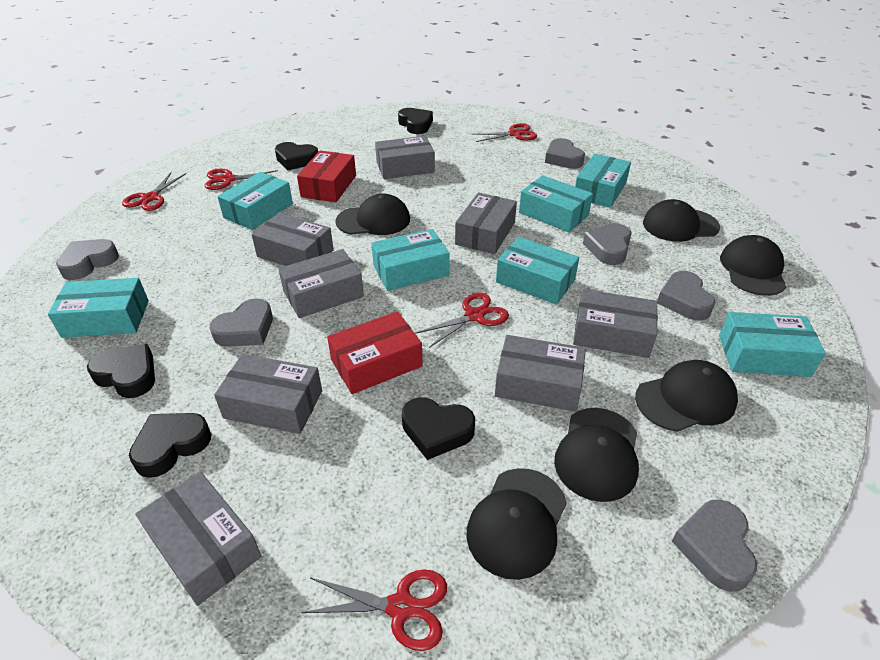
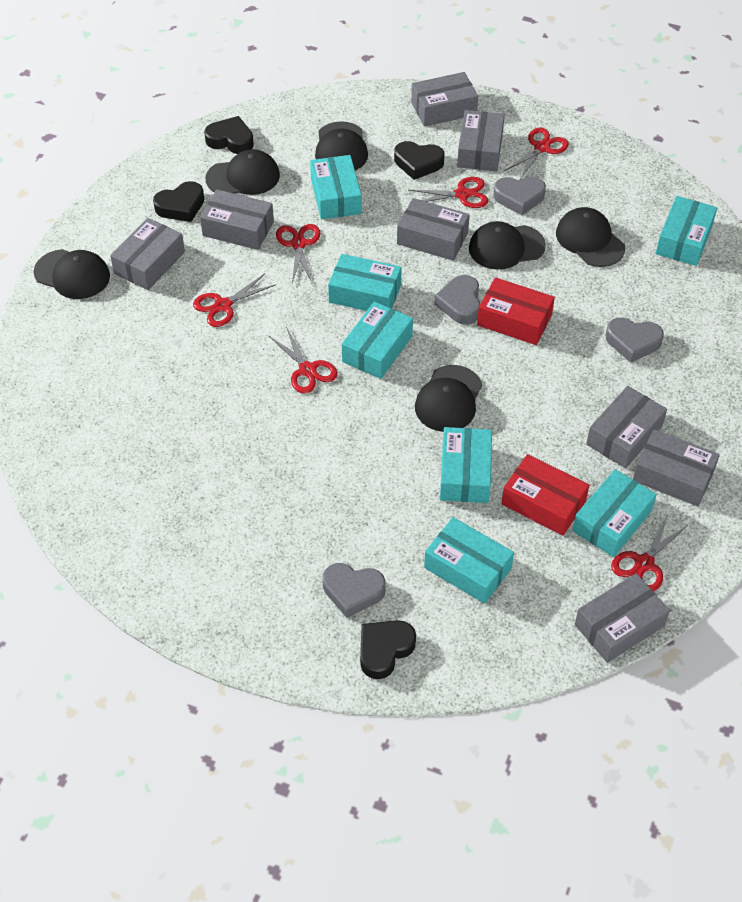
black heart: [87,344,155,398] [129,413,211,478] [275,142,318,170] [398,108,433,134] [402,397,475,460] = 5 -> [153,181,204,222] [204,116,254,154] [360,620,416,679] [394,141,444,180] = 4
grey heart: [56,239,119,280] [210,298,273,347] [545,138,585,169] [583,223,631,265] [657,271,715,321] [672,500,757,592] = 6 -> [323,563,386,618] [434,275,480,325] [493,176,546,215] [605,318,664,363] = 4
red scissors: [122,172,186,211] [204,169,278,190] [301,570,447,651] [415,293,509,348] [473,123,537,142] = 5 -> [193,274,275,327] [268,327,338,394] [276,224,320,283] [409,177,488,208] [505,128,569,179] [611,515,688,591] = 6

